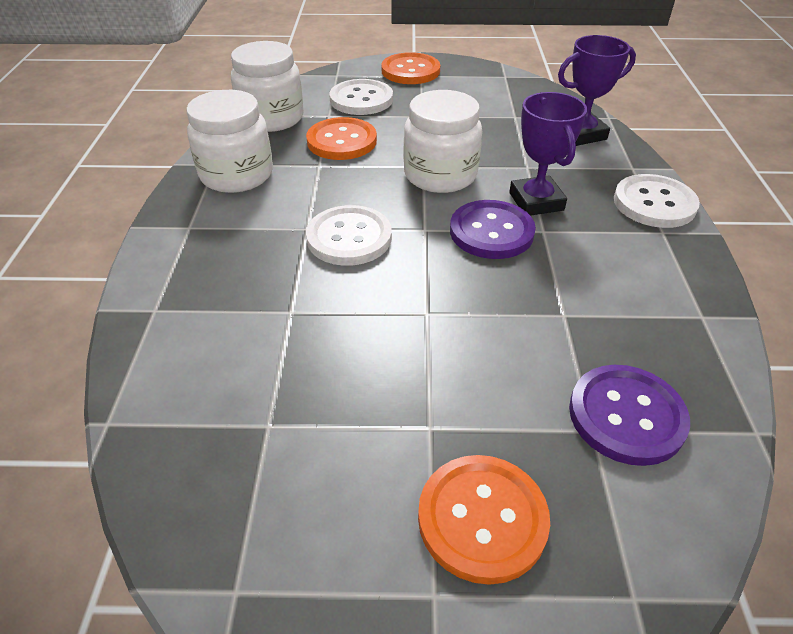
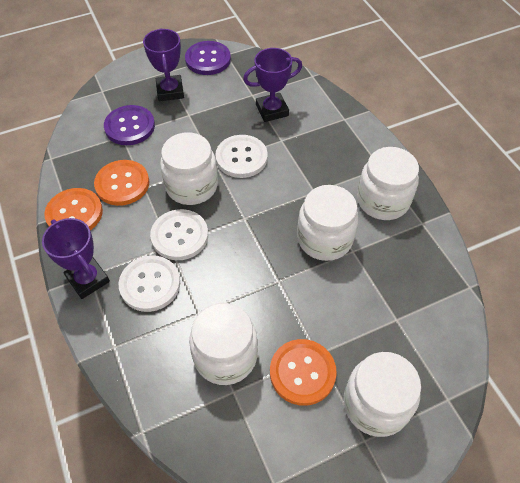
purple trophy: [509,92,587,216] [558,35,636,146] = 2 -> [42,218,110,299] [143,28,184,101] [243,48,302,122] = 3
white jar: [186,90,273,193] [231,41,304,132] [404,90,482,193] = 3 -> [160,132,218,205] [189,303,258,385] [297,185,358,261] [343,352,421,437] [357,147,419,220] = 5

